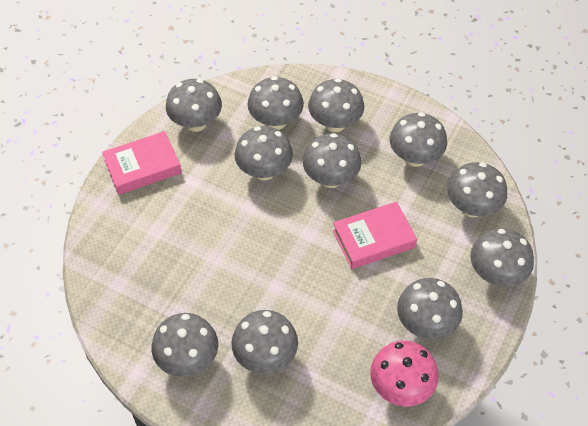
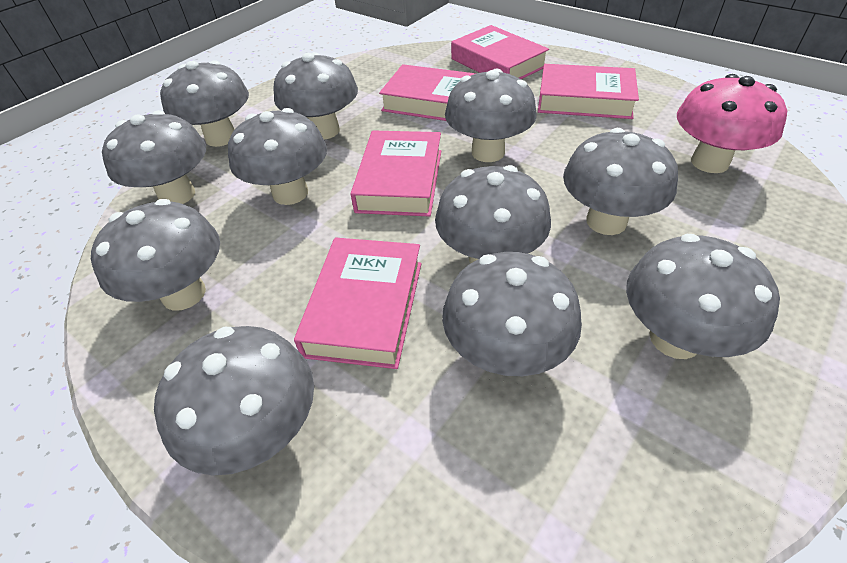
pink book: [102,131,182,195] [333,202,417,269] = 2 -> [294,238,421,369] [351,131,441,216] [379,64,477,121] [451,25,549,79] [538,64,639,119] = 5

